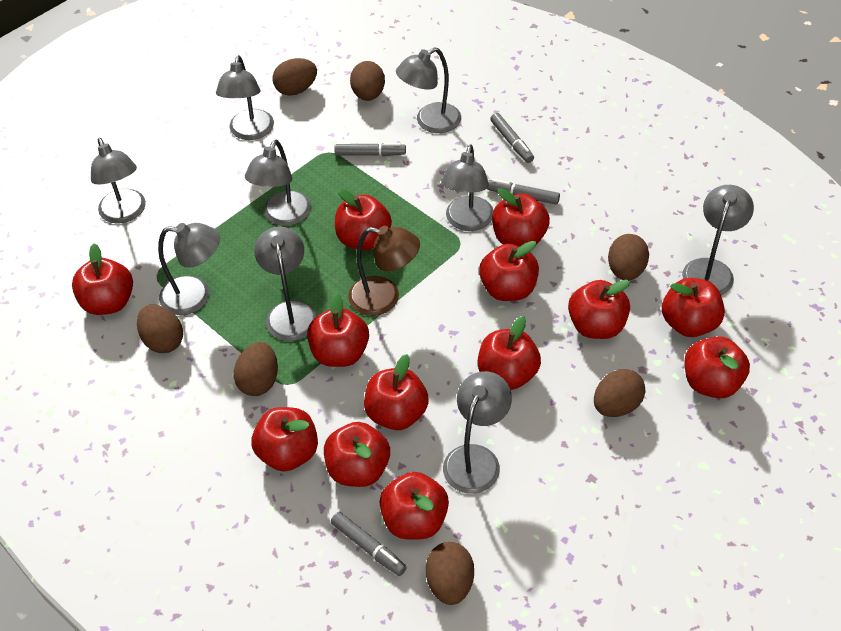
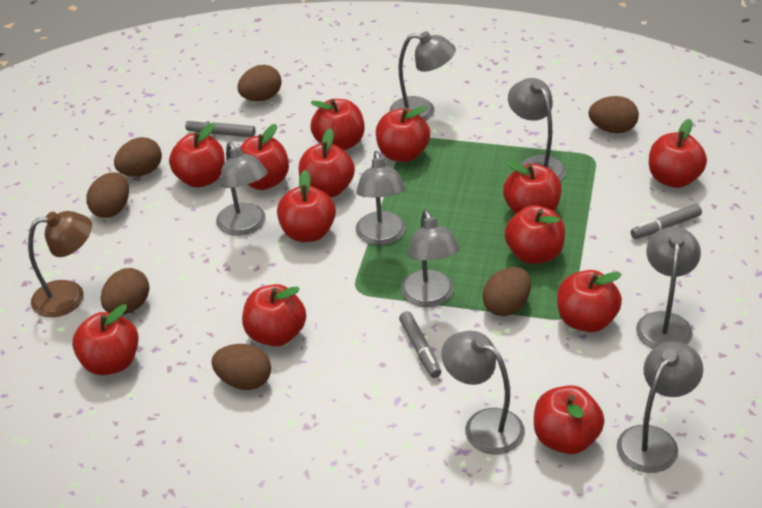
grey lamp: [91,138,146,224] [158,223,220,315] [216,55,274,140] [245,140,311,226] [254,227,317,341] [396,47,461,133] [441,144,494,231] [443,371,512,494] [682,185,754,295] = 9 -> [216,142,267,236] [356,151,406,245] [390,31,456,121] [401,210,460,307] [441,331,525,454] [508,78,566,181] [617,341,703,473] [636,227,701,349] = 8
grey marker: [331,512,407,576] [334,143,406,156] [487,179,560,205] [490,113,534,163] = 4 -> [185,119,255,137] [399,311,441,378] [631,204,702,239] = 3

